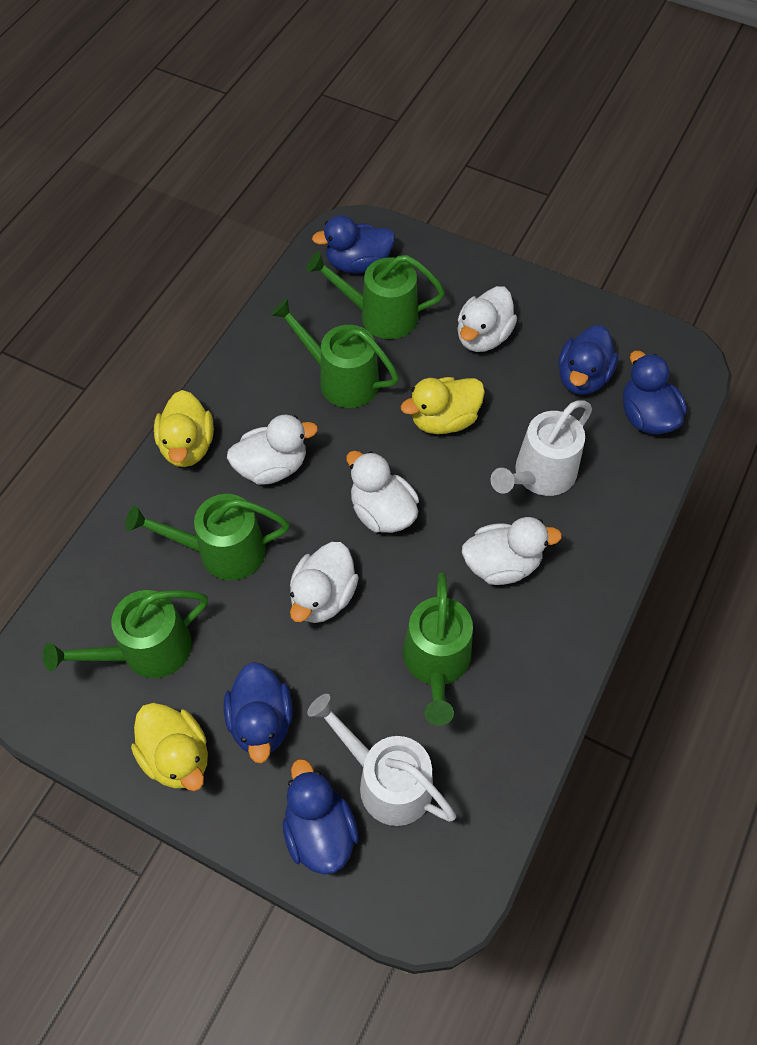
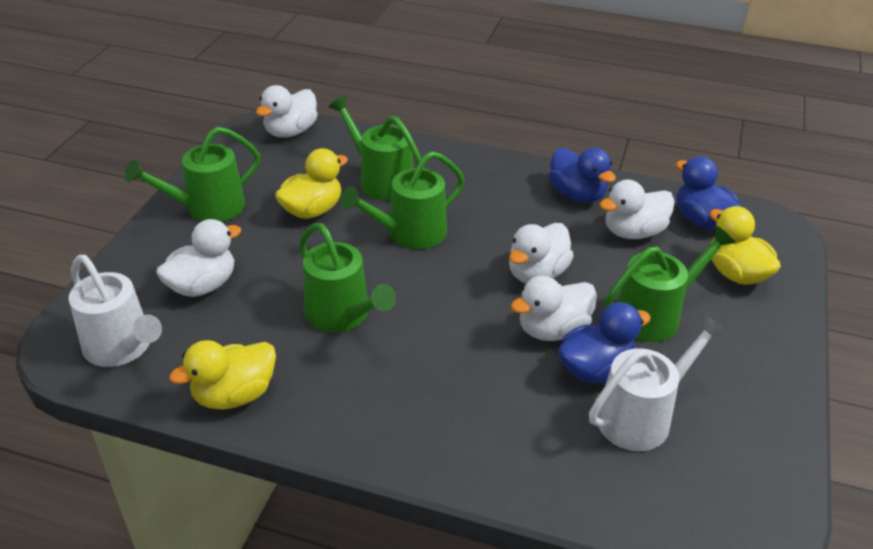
blue duck: [224,662,293,763] [283,759,359,875] [312,215,395,274] [558,325,618,395] [623,351,687,434] = 5 -> [549,147,616,203] [558,302,651,384] [676,156,742,229] = 3

